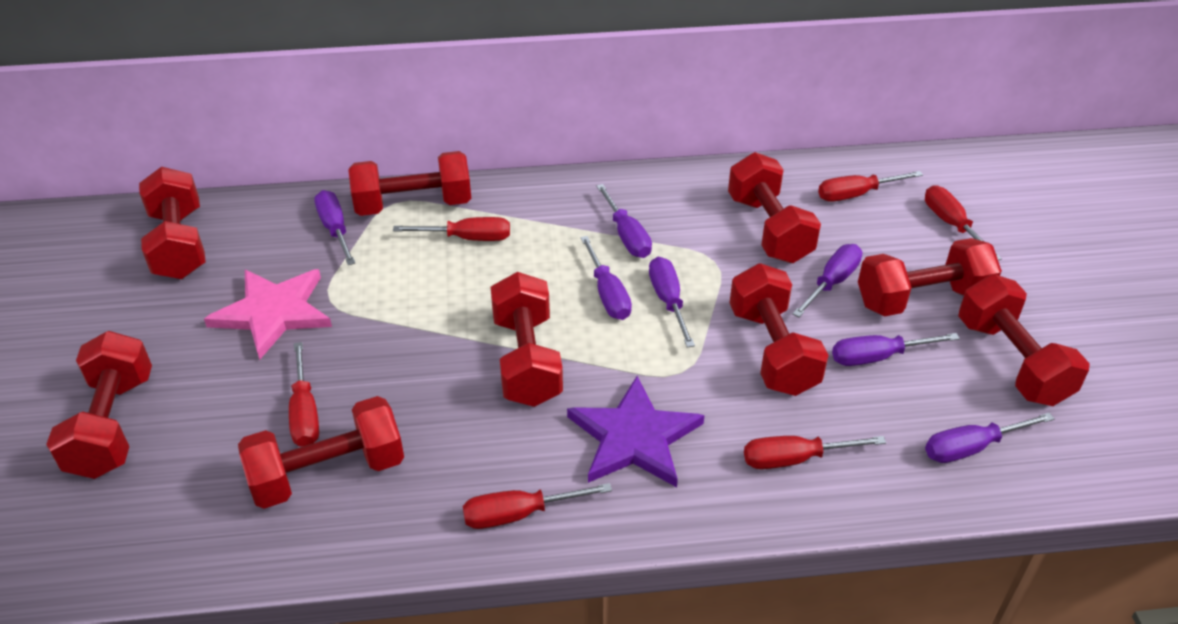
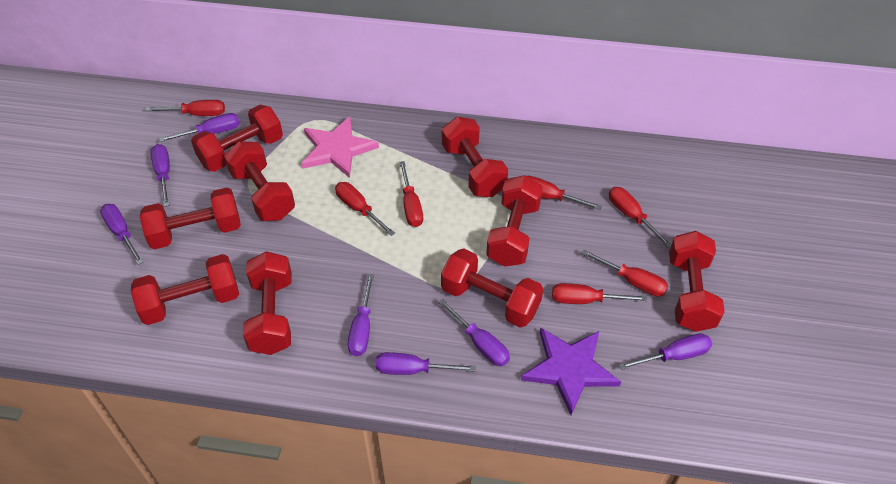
red screwdriver: [289,342,319,447] [393,217,510,241] [463,483,612,529] [744,436,886,469] [818,171,923,201] [925,185,1002,260] = 6 -> [145,100,225,116] [335,182,395,236] [399,161,423,227] [527,176,602,210] [552,283,647,304] [581,249,668,297] [609,187,672,248] = 7

